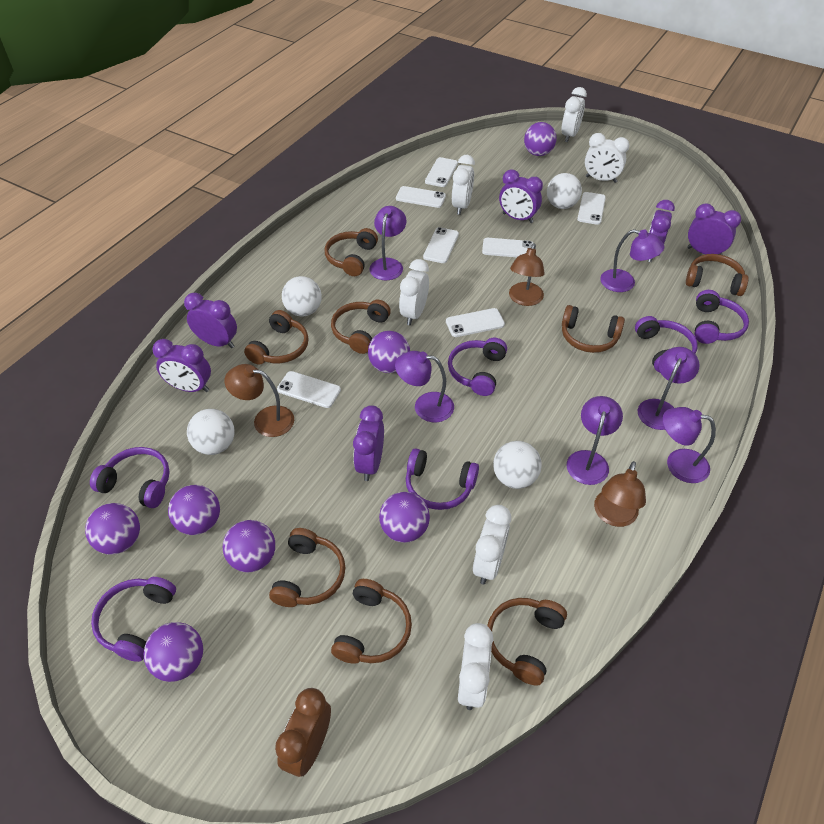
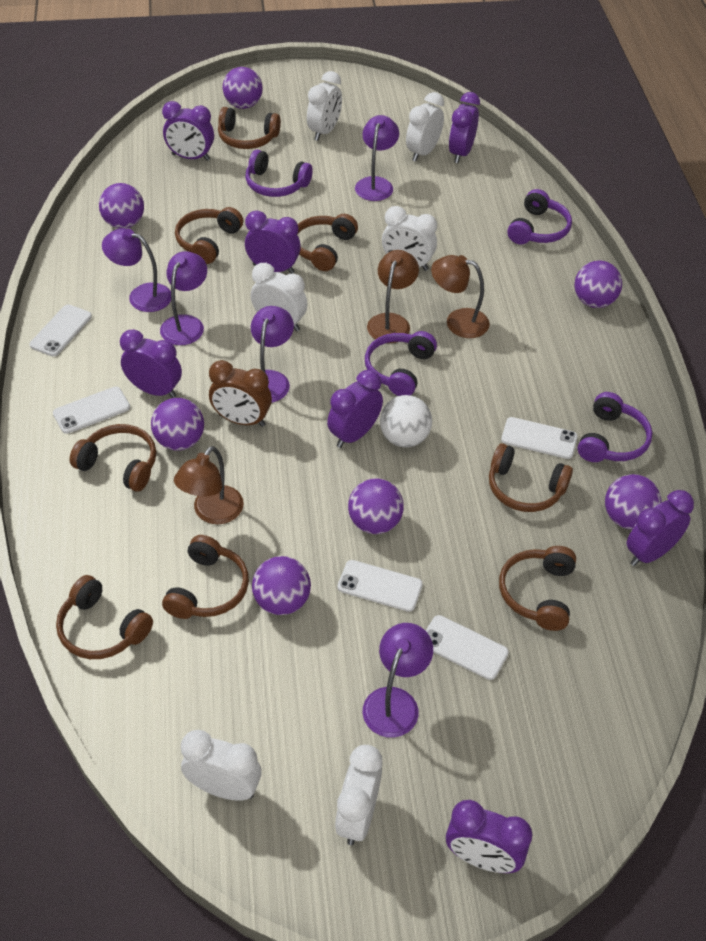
purple clock: [152,339,211,392] [184,293,237,348] [353,405,384,481] [499,170,543,223] [648,200,675,262] [687,204,741,255] = 6 -> [120,329,182,398] [162,101,214,161] [245,210,301,274] [327,370,383,448] [446,800,532,873] [449,92,480,163] [627,490,694,566] = 7
purple headphones: [90,447,170,508] [91,577,176,662] [406,449,479,510] [448,338,507,396] [635,316,697,373] [695,290,749,344] = 6 -> [245,150,313,197] [365,331,437,396] [507,189,572,244] [578,392,652,462] = 4
purple lamp: [370,206,406,280] [395,351,454,422] [567,396,623,485] [600,229,664,292] [638,347,700,430] [663,407,716,483] = 6 -> [102,228,171,312] [160,251,207,345] [251,306,294,403] [355,115,399,201] [363,623,433,738] = 5
white ball: [187,409,235,455] [282,276,322,316] [493,441,542,489] [547,173,582,209] = 4 -> [380,395,432,447] = 1
white phone: [277,371,341,408] [396,186,446,208] [423,227,459,263] [425,157,458,187] [446,308,505,337] [482,238,533,257] [577,192,606,225] = 7 -> [29,304,92,356] [53,387,130,434] [338,560,423,612] [426,615,509,680] [501,417,578,459] = 5

